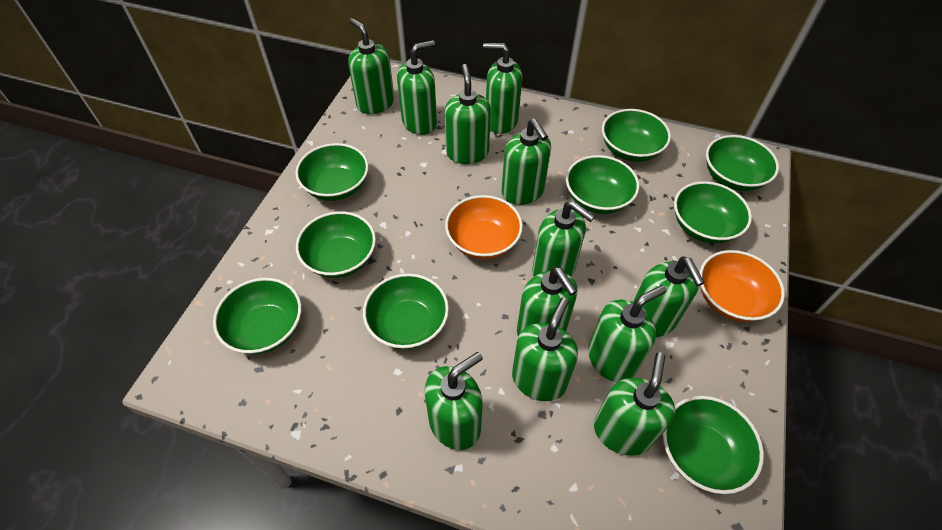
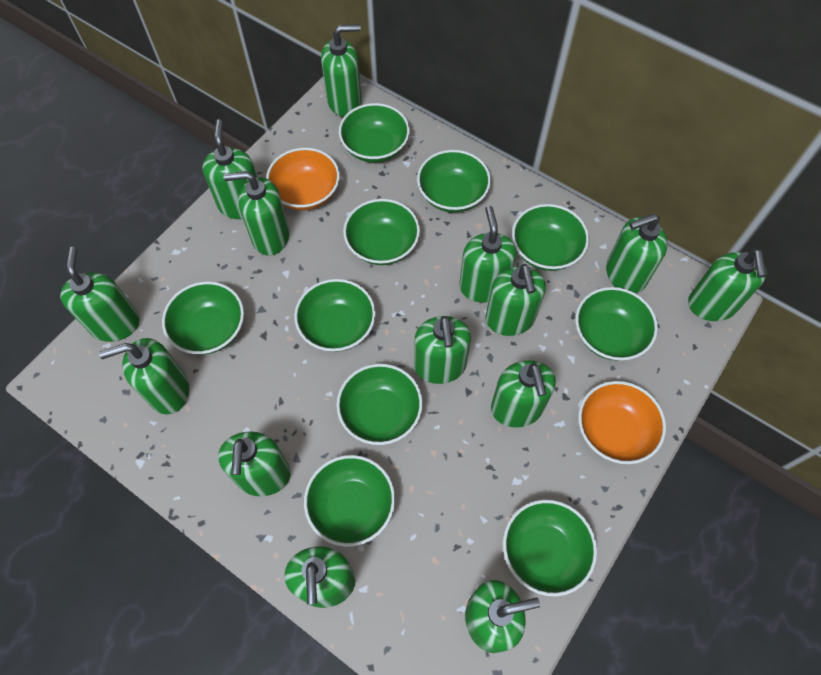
green bowl: [213,278,301,354] [295,143,369,201] [296,211,376,278] [363,273,449,349] [566,155,639,214] [602,109,671,162] [663,396,764,494] [674,181,752,243] [706,135,779,191] = 9 -> [162,281,244,354] [294,279,376,352] [304,455,395,547] [336,364,423,445] [339,103,410,163] [343,199,420,265] [417,150,491,213] [503,500,597,596] [512,204,589,271] [575,287,658,361] = 10
green soap dispenser: [348,18,394,114] [397,40,437,135] [425,352,483,450] [445,64,491,164] [483,43,522,134] [502,119,551,205] [512,298,578,401] [517,267,577,336] [532,201,595,277] [588,285,666,382] [594,352,675,456] [633,257,705,338] = 12 -> [60,247,140,342] [99,338,189,414] [202,119,257,219] [218,431,291,496] [223,171,289,256] [284,546,355,608] [321,24,362,117] [414,316,471,384] [459,206,516,303] [465,580,540,653] [485,264,546,336] [491,360,556,427] [606,214,668,293] [688,249,767,321] = 14

